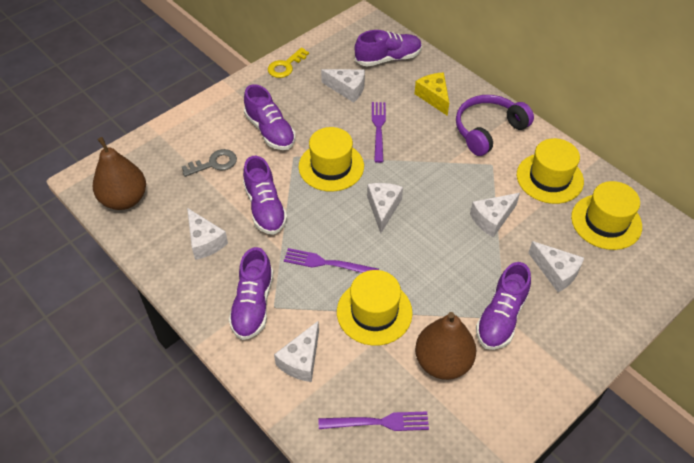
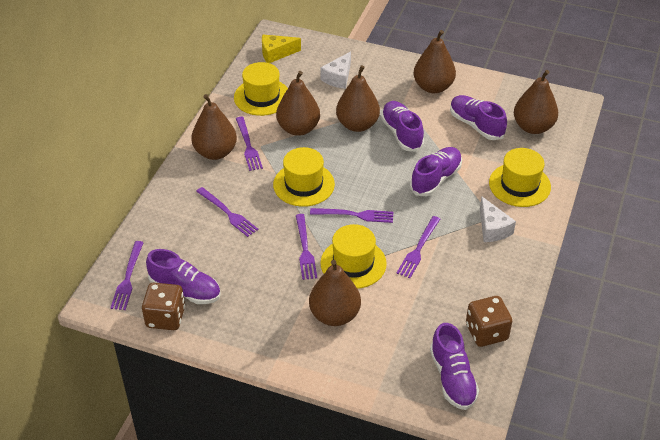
brown dice: none = 0 -> [142,282,185,330] [466,296,512,347] = 2
brown pear: [93,137,146,210] [415,312,476,380] = 2 -> [191,94,237,160] [276,71,320,136] [309,260,361,326] [336,65,380,132] [413,30,456,93] [514,70,558,134] = 6
grey key: [182,149,237,177] = 1 -> none = 0
purple fork: [284,248,379,273] [319,412,429,431] [372,102,386,163] = 3 -> [110,241,144,310] [196,187,258,237] [236,117,263,171] [296,214,317,280] [310,208,393,223] [397,216,440,278] = 6
purple headphones: [456,95,534,156] = 1 -> none = 0
white cheese: [187,208,228,260] [274,321,319,382] [321,69,365,103] [367,183,403,233] [470,193,520,237] [528,241,584,292] = 6 -> [320,51,351,89] [480,197,516,242] = 2
yellow key: [268,47,309,78] = 1 -> none = 0

